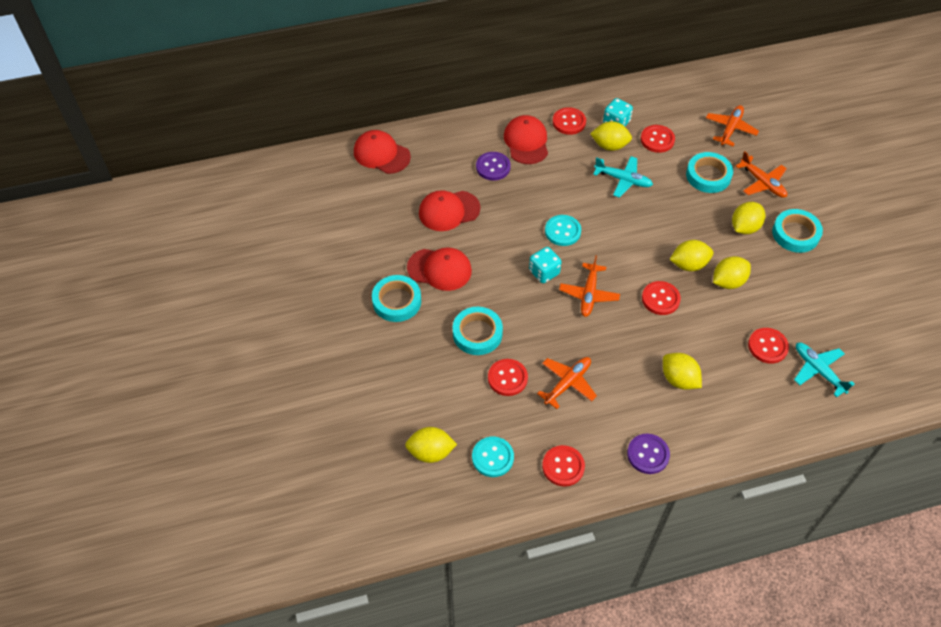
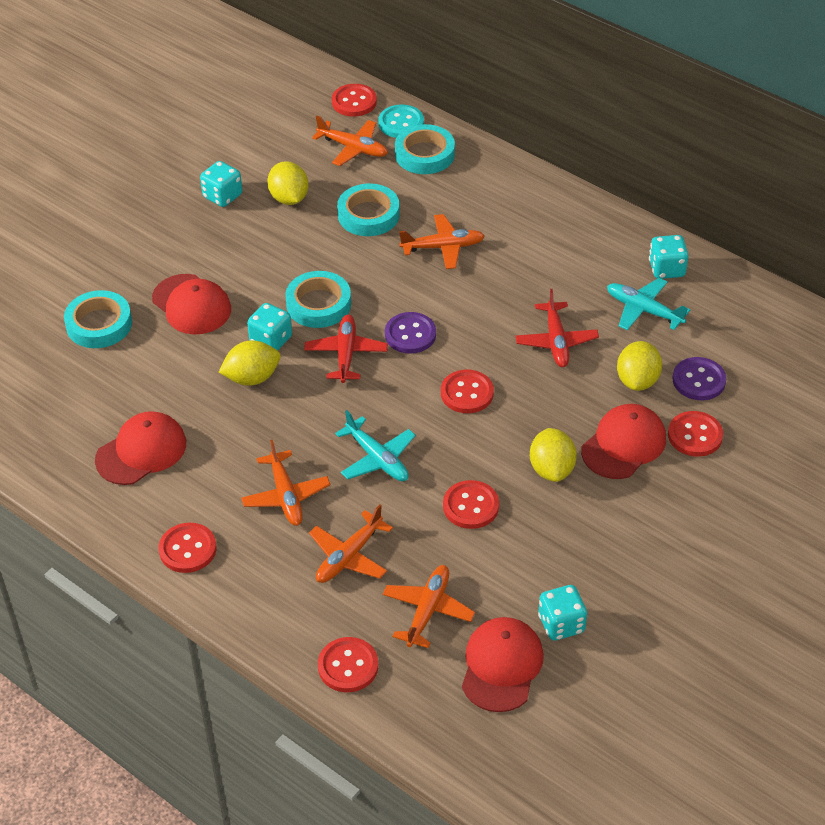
orange plane: [537,357,597,409] [559,255,620,317] [706,105,759,146] [736,151,787,198] = 4 -> [241,440,330,526] [309,504,393,583] [312,116,388,166] [383,565,475,648] [399,214,485,269] = 5
red plane: none = 0 -> [304,315,388,383] [515,289,599,367] = 2
turquoise button: [472,437,514,477] [545,215,581,246] = 2 -> [378,105,424,138] = 1
turquoise dice: [529,247,562,283] [603,98,633,126] = 2 -> [200,161,242,207] [247,303,292,351] [538,585,587,640] [649,235,689,279] = 4
yellow lemon: [405,427,457,463] [590,121,632,151] [663,353,702,390] [669,240,714,271] [713,256,751,289] [732,202,765,234] = 6 -> [219,340,281,386] [267,161,308,205] [530,428,577,482] [617,341,662,391] = 4

